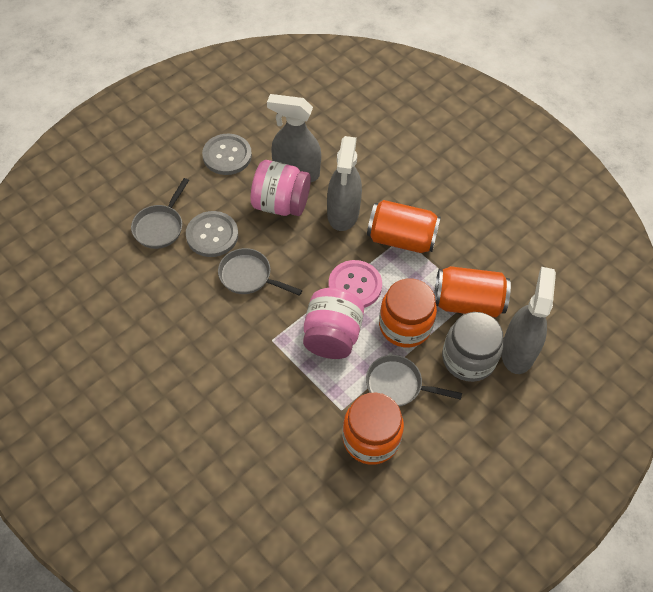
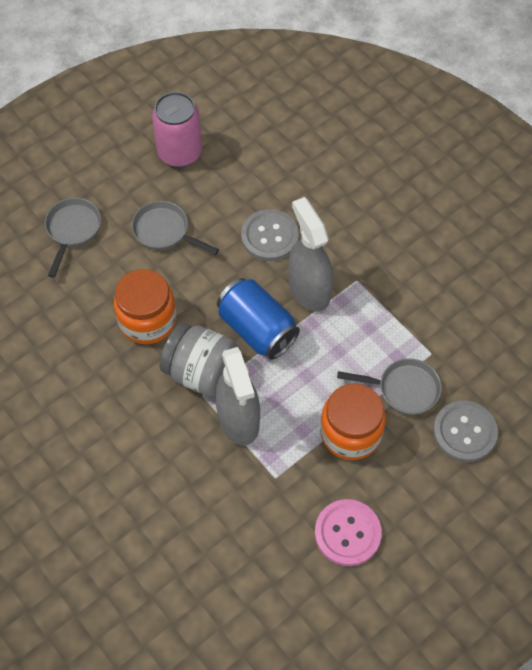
blue can: none = 0 -> [217,278,300,360] = 1
grey spray bottle: [267,94,321,183] [327,136,362,231] [501,267,556,374] = 3 -> [215,347,260,445] [288,197,333,312] = 2
orange can: [367,200,441,253] [434,266,511,317] = 2 -> none = 0
pink can: none = 0 -> [152,92,202,167] = 1
pink jar: [251,160,311,216] [303,288,364,359] = 2 -> none = 0

